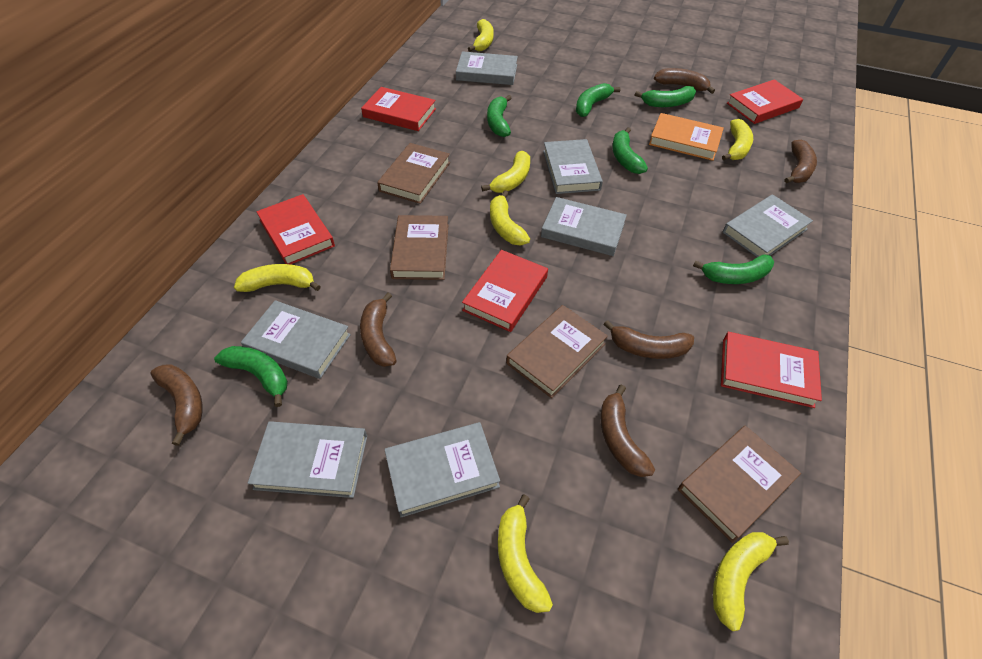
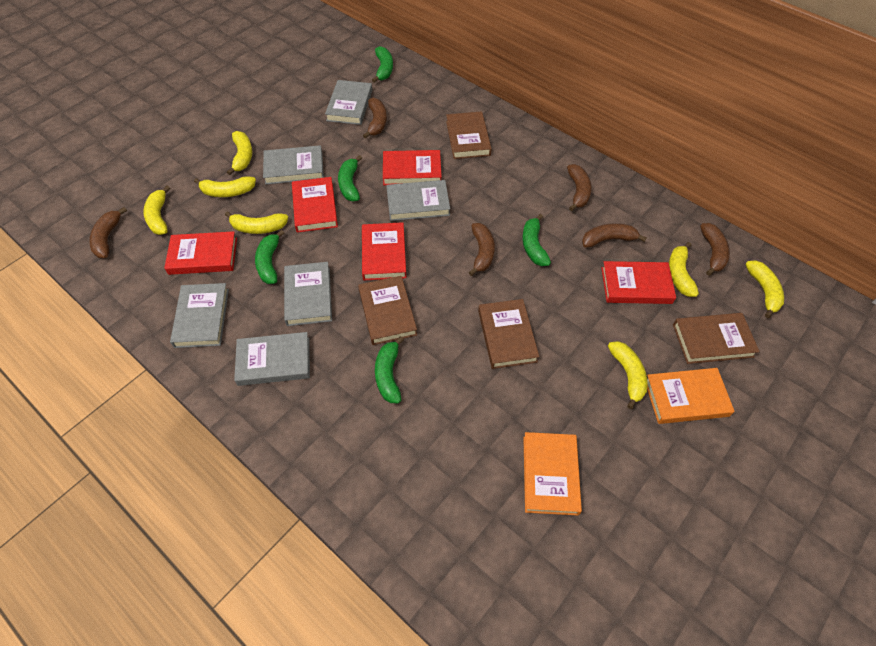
green banana: [214,346,288,407] [487,95,512,137] [576,83,621,117] [612,127,648,174] [635,86,696,107] [693,254,774,284] = 6 -> [255,230,284,284] [338,155,362,201] [372,46,393,83] [375,336,404,403] [522,214,551,266] = 5
grey book: [241,300,351,379] [248,421,367,498] [384,422,500,517] [456,51,518,85] [541,197,627,256] [543,139,603,194] [722,194,813,257] = 7 -> [170,283,229,348] [234,332,310,386] [263,145,324,184] [284,262,332,326] [325,80,372,125] [386,180,450,221] = 6
orange book: [649,113,724,161] = 1 -> [523,432,582,515] [647,368,735,424] = 2

